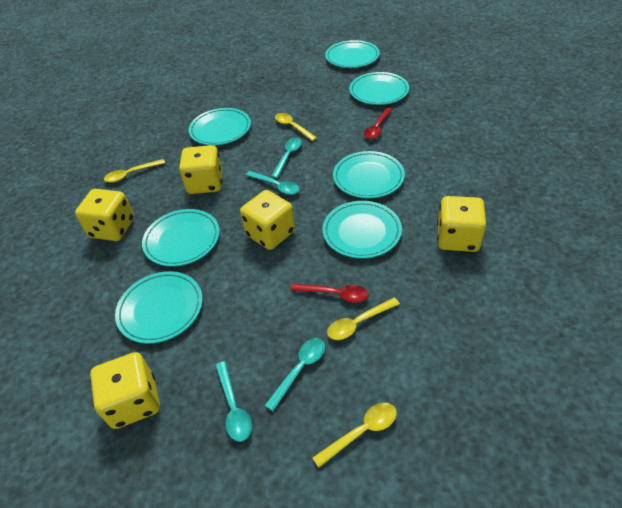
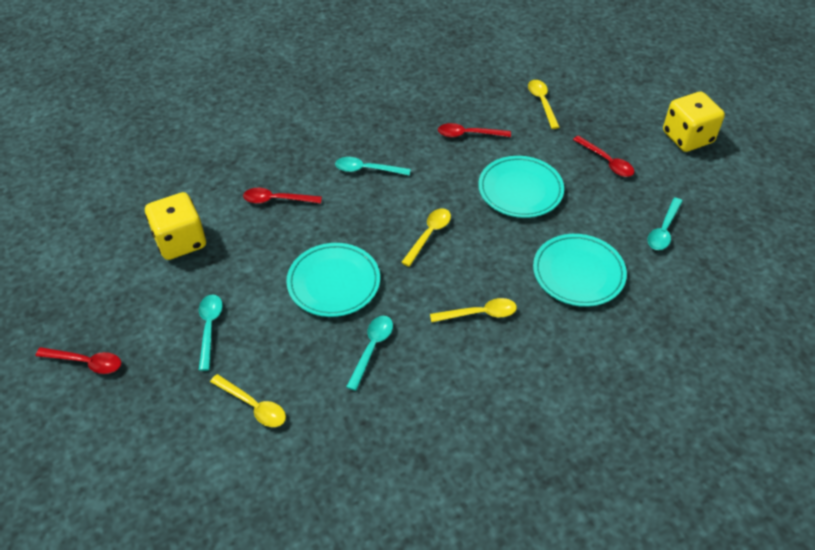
red spoon: [290,283,369,303] [364,108,392,139] = 2 -> [35,347,121,374] [243,188,322,204] [438,123,511,137] [573,136,634,177] = 4
turquoise plate: [115,271,203,344] [142,209,220,267] [189,108,251,145] [322,201,402,259] [325,40,380,68] [333,151,405,199] [349,72,409,105] = 7 -> [286,243,380,317] [478,156,564,218] [533,234,627,307] = 3
yellow dice: [75,189,134,241] [90,352,160,429] [179,145,223,194] [240,190,295,250] [437,196,486,252] = 5 -> [145,192,206,260] [663,92,725,152] = 2

